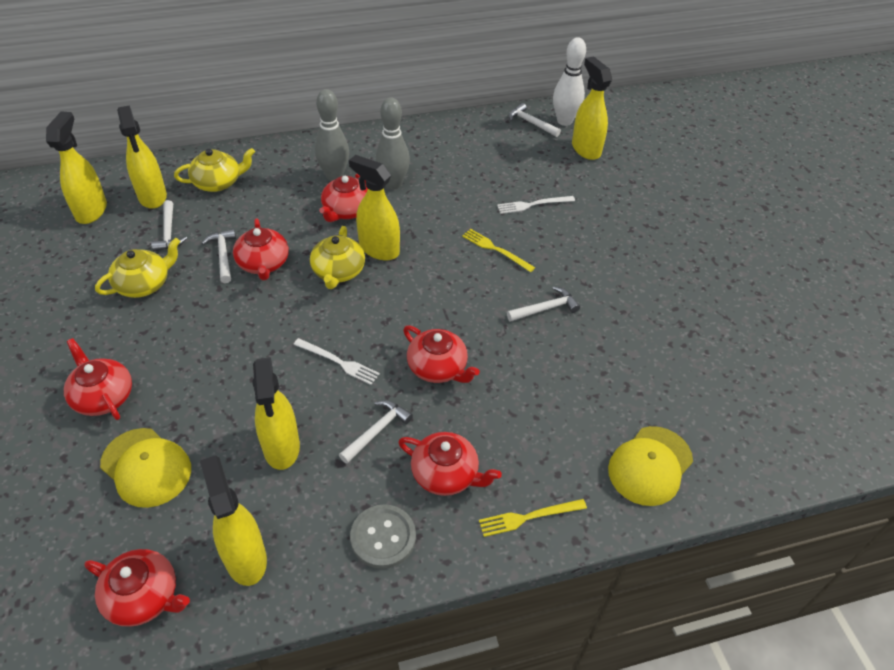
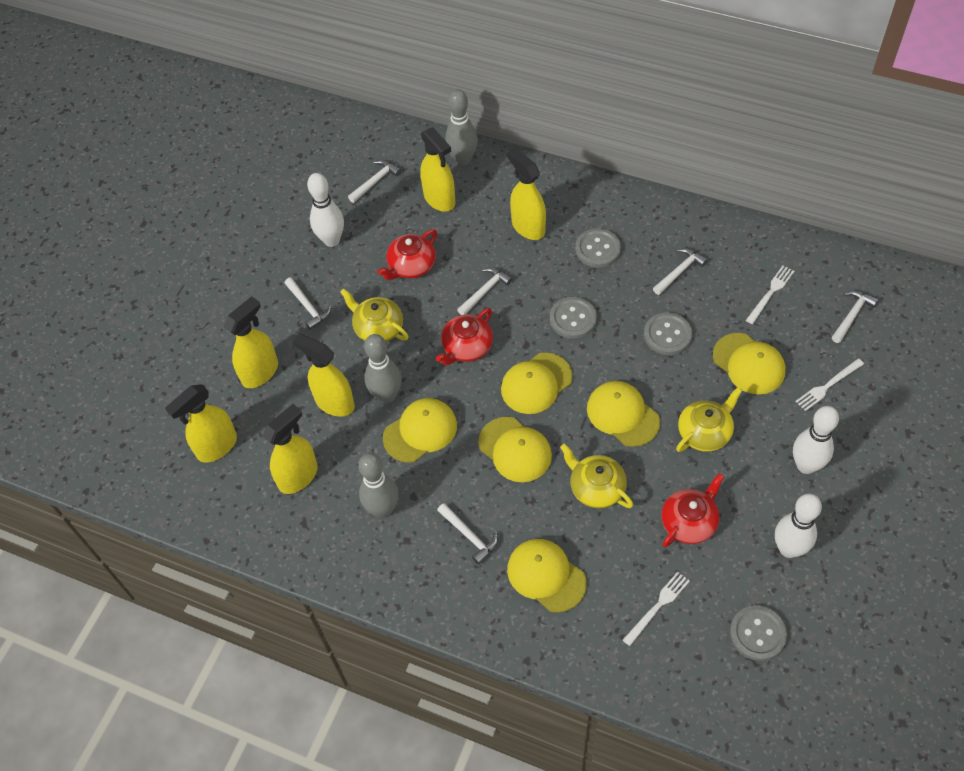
grey bowling pin: [315,89,349,181] [375,97,410,190] = 2 -> [358,453,398,518] [364,334,402,403] [445,89,478,165] = 3
grey button: [350,504,416,569] = 1 -> [550,297,597,339] [575,228,621,268] [644,312,692,355] [730,606,787,661] = 4
red teapot: [64,338,132,420] [84,549,190,627] [233,218,289,280] [319,174,368,222] [398,432,502,496] [403,325,480,383] = 6 -> [378,229,437,280] [436,308,493,365] [661,473,724,548] = 3
white bowling pin: [553,37,586,126] = 1 -> [307,173,344,247] [775,494,822,558] [793,406,839,474] = 3
white fork: [293,338,380,385] [497,196,575,214] = 2 -> [623,572,690,646] [746,266,794,324] [795,358,864,411] = 3
white hammer: [151,200,187,251] [202,229,236,283] [339,400,413,464] [507,286,580,322] [509,103,561,137] = 5 -> [284,278,331,330] [348,160,401,203] [437,503,498,565] [457,267,513,315] [653,248,708,295] [832,290,878,343] = 6
yellow cap: [100,428,191,508] [608,426,693,506] = 2 -> [383,398,457,463] [478,417,552,482] [501,353,572,414] [507,539,586,612] [587,381,660,447] [713,333,786,395] = 6
yellow fork: [462,229,535,272] [479,499,587,537] = 2 -> none = 0

